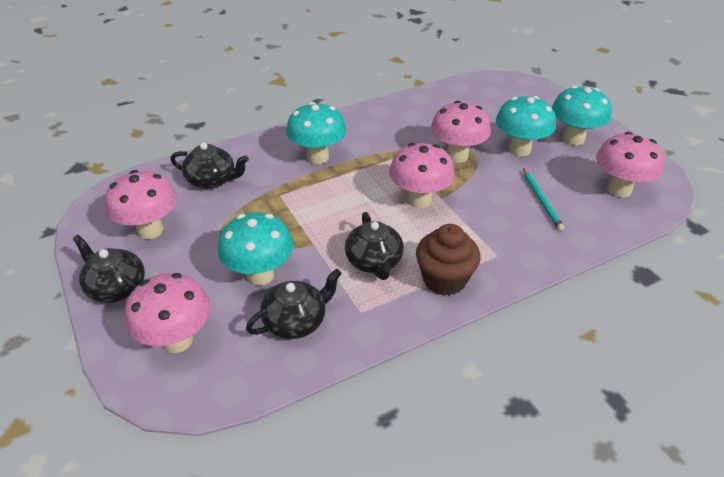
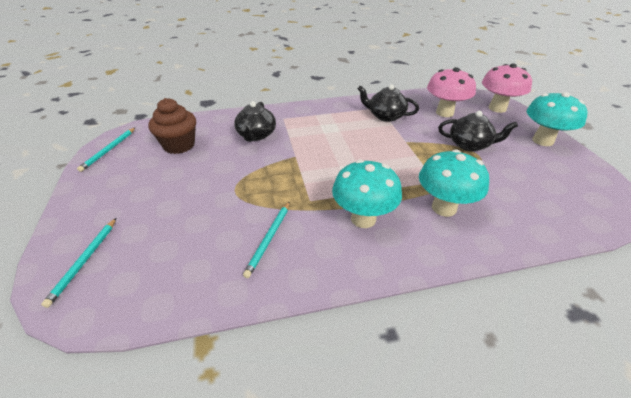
black teapot: [73,235,145,303] [171,142,249,189] [246,268,342,339] [345,212,404,280] = 4 -> [234,101,276,142] [357,84,419,122] [438,111,518,151] = 3
pink mushroom: [105,170,177,239] [124,273,210,353] [389,143,455,208] [431,100,491,163] [596,132,664,198] = 5 -> [427,67,476,117] [482,63,532,113] = 2
turquoise mushroom: [218,212,293,286] [286,102,346,164] [496,96,556,156] [552,86,612,145] = 4 -> [332,159,402,228] [419,149,489,217] [526,92,587,146] = 3
turquoise pencil: [523,168,564,231] = 1 -> [41,218,116,308] [77,127,136,172] [243,201,290,278] = 3

